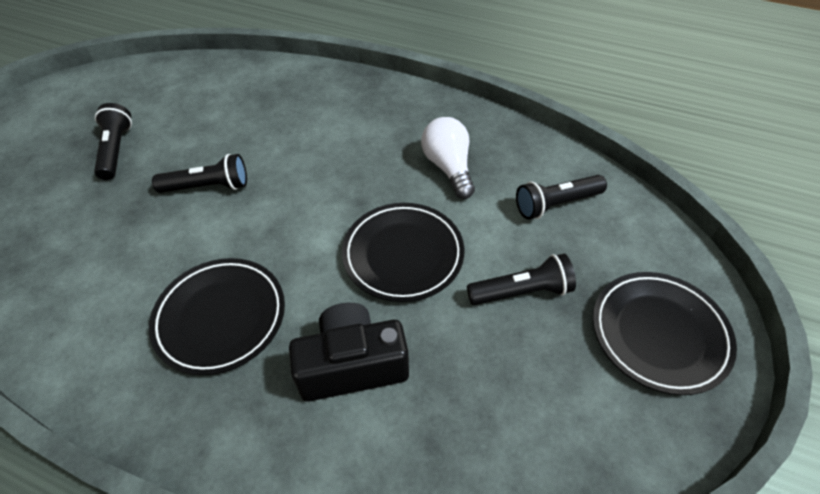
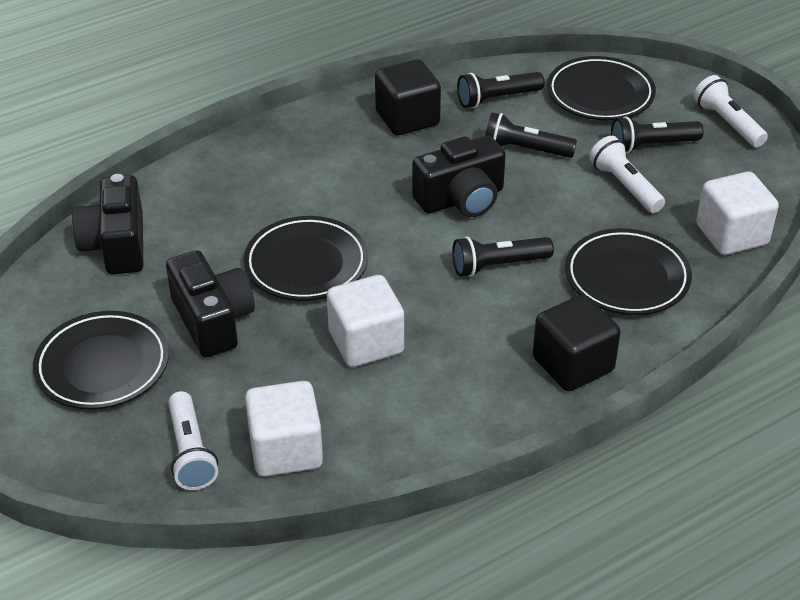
black camera: [289,303,409,402] = 1 -> [72,174,143,274] [166,250,255,358] [412,135,506,217] = 3
black cube: none = 0 -> [375,59,441,135] [533,295,621,391] = 2
black plate: [149,258,285,375] [342,203,464,302] [593,272,737,395] = 3 -> [33,311,169,409] [244,216,368,301] [547,56,656,120] [565,228,692,315] = 4
white cube: none = 0 -> [245,381,323,477] [327,275,404,367] [696,171,779,255] = 3
white flashlight: none = 0 -> [168,391,218,490] [589,136,665,213] [694,75,768,147] = 3
white light bulb: [421,117,475,199] = 1 -> none = 0

